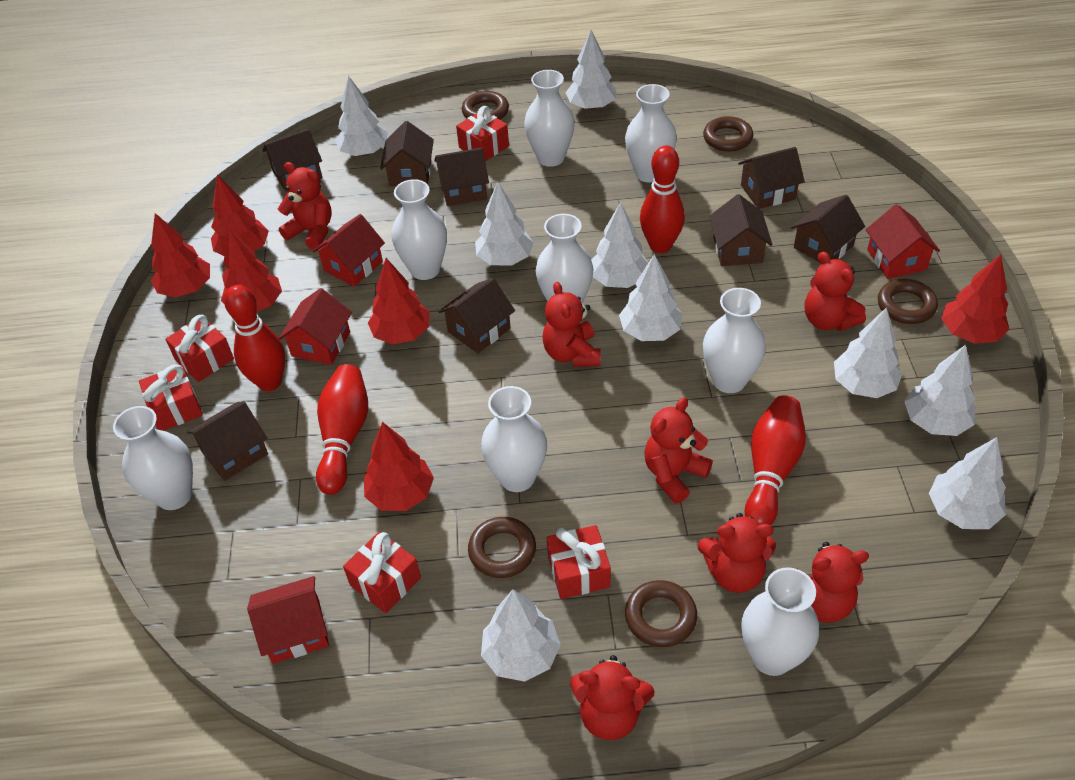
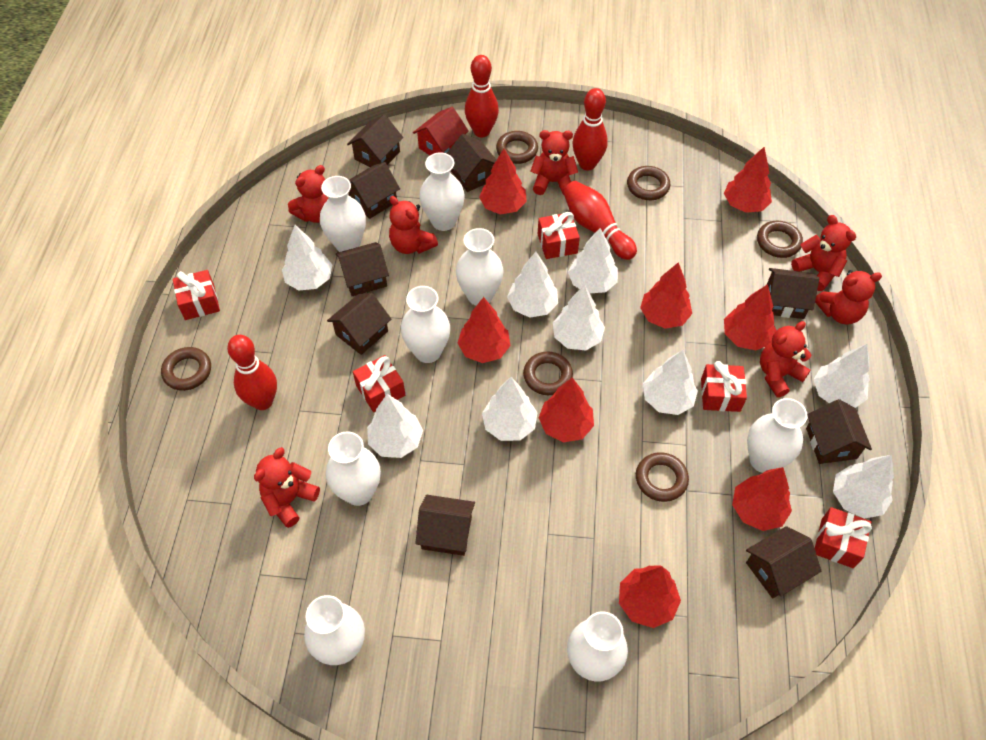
brown house: [187,401,268,481] [263,129,322,192] [380,121,434,186] [434,148,489,206] [438,278,515,353] [709,194,772,266] [738,147,805,209] [791,195,865,263] = 8 -> [327,293,391,355] [336,242,389,296] [347,115,403,167] [349,162,400,219] [415,495,475,556] [447,134,496,192] [746,526,822,598] [767,268,819,319] [806,399,872,464] = 9
brown ring: [462,91,509,120] [468,517,536,578] [625,580,697,647] [703,116,753,152] [878,279,938,324] = 5 -> [161,347,211,391] [496,131,538,164] [523,352,573,395] [627,166,670,200] [636,452,689,502] [757,221,803,258] = 6
red house: [247,576,329,664] [279,288,352,365] [313,214,385,287] [866,204,940,279] = 4 -> [413,107,469,155] = 1
red tree: [151,213,210,297] [211,175,268,256] [221,229,282,312] [364,422,434,511] [368,258,430,345] [941,254,1009,344] = 6 -> [458,297,510,363] [479,149,527,215] [539,377,594,442] [619,565,681,628] [640,262,692,329] [724,147,772,213] [724,284,776,350] [732,467,792,531] = 8

